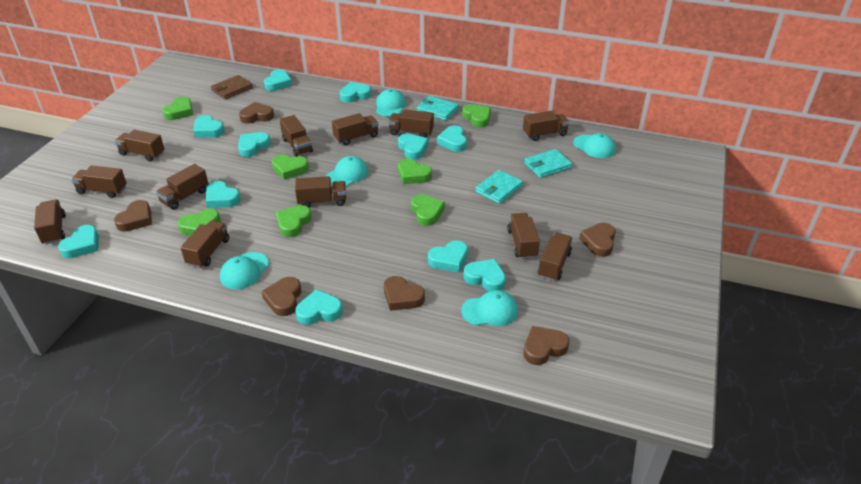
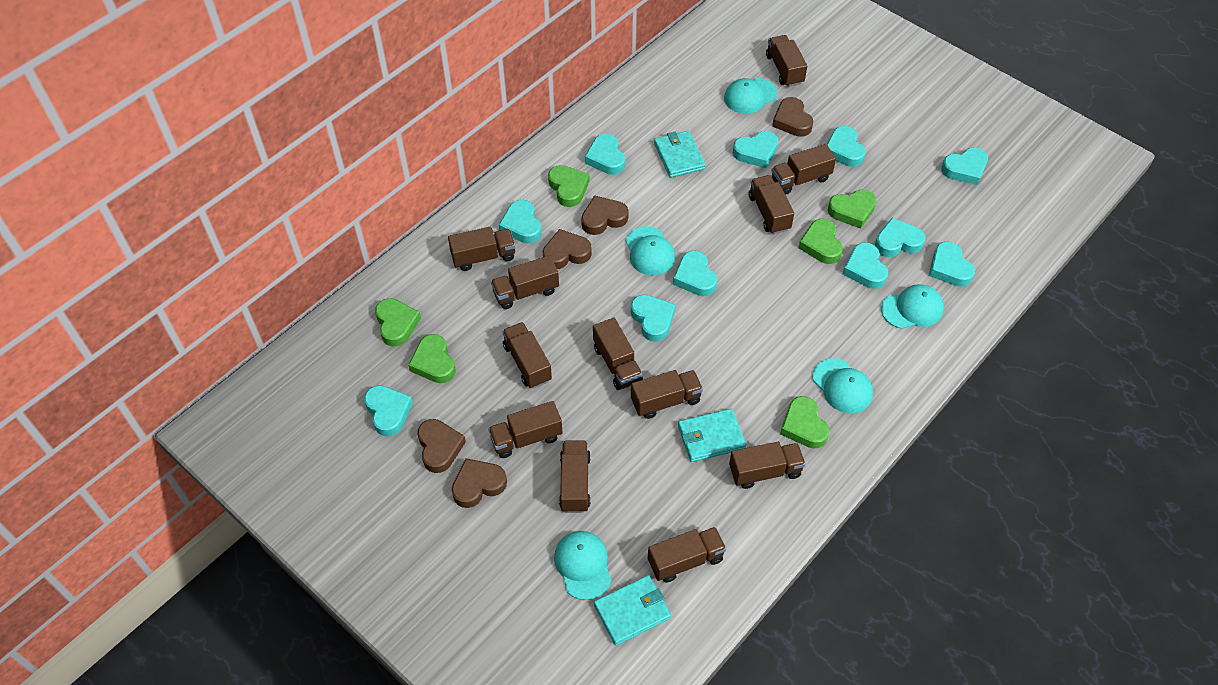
brown heart: [114,200,152,232] [239,102,274,124] [261,277,301,316] [384,276,425,311] [524,326,569,365] [579,223,616,257] = 6 -> [417,419,466,473] [452,458,507,508] [543,229,592,269] [581,195,629,235] [772,97,813,137] = 5
brown wallet: [211,75,253,99] = 1 -> none = 0
green heart: [163,97,193,120] [178,209,221,236] [272,155,309,180] [276,205,311,237] [398,159,432,184] [411,194,445,226] [462,104,491,127] = 7 -> [375,298,421,347] [408,334,456,383] [548,165,590,207] [780,396,830,449] [799,219,843,264] [828,190,877,229] = 6

